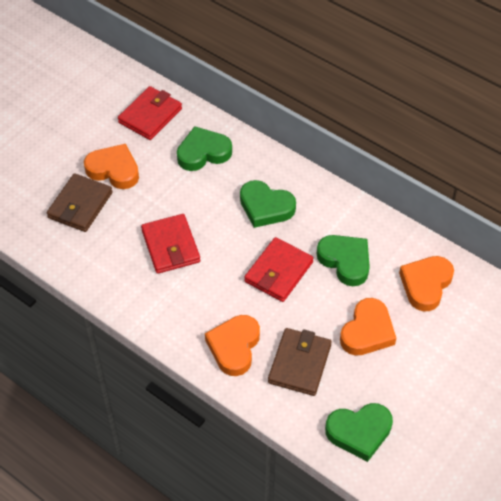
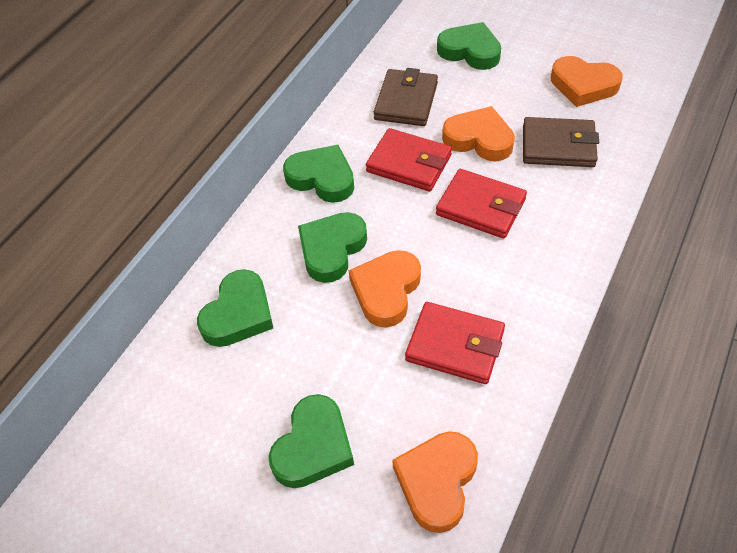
green heart: [177,126,232,171] [240,180,296,228] [317,235,370,286] [325,403,393,462] = 4 -> [197,269,273,347] [269,394,354,488] [283,145,354,203] [298,212,367,283] [437,22,501,70] = 5

